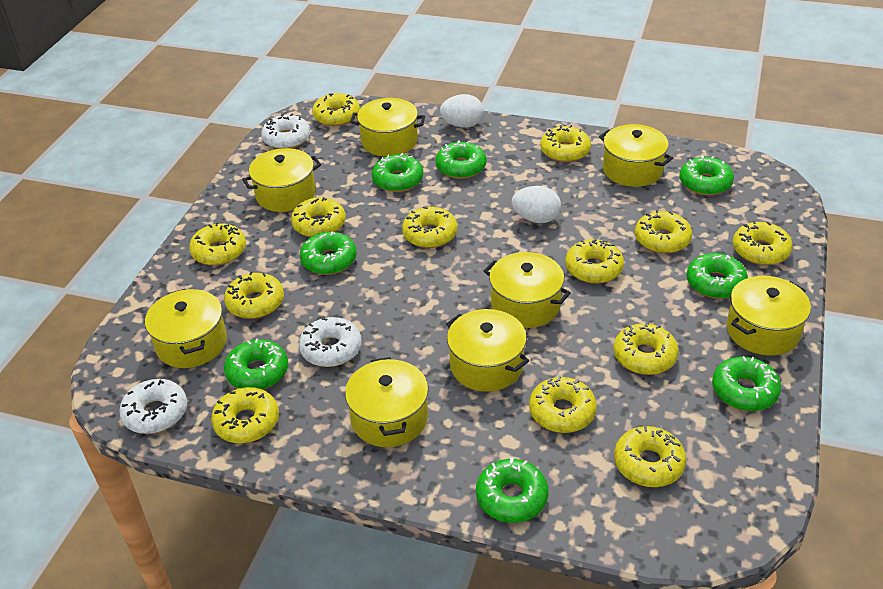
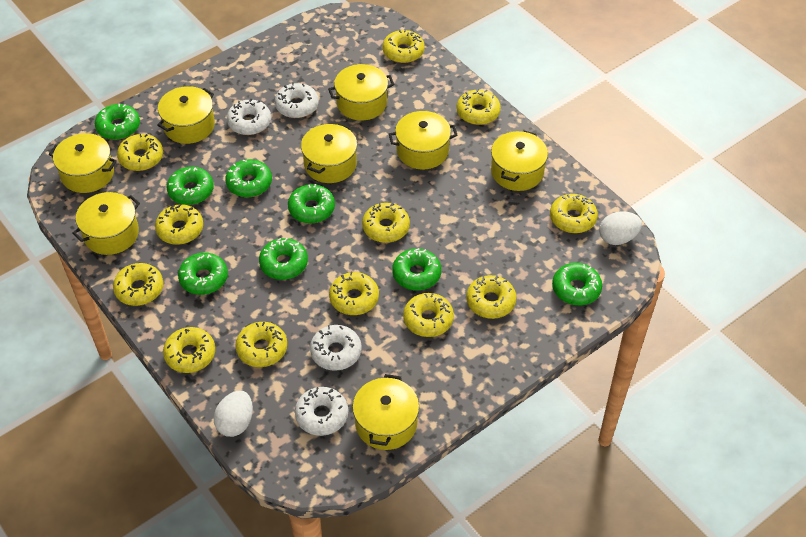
white donut: [119,379,187,434] [261,114,310,149] [299,317,362,367] = 3 -> [227,98,271,135] [275,82,318,118] [295,387,348,436] [310,325,362,371] = 4
yellow donut: [189,222,246,266] [211,387,279,443] [224,271,284,319] [291,197,346,237] [312,93,360,126] [402,206,457,248] [529,376,597,433] [540,125,591,162] [565,239,624,284] [614,322,679,375] [614,426,686,487] [635,210,692,254] [733,221,793,265] = 13 -> [113,263,163,306] [117,134,163,171] [155,204,203,245] [163,327,215,373] [235,322,287,367] [329,272,379,315] [362,203,410,243] [383,29,425,63] [403,293,454,337] [457,89,501,125] [466,275,516,319] [550,194,598,233] = 12

